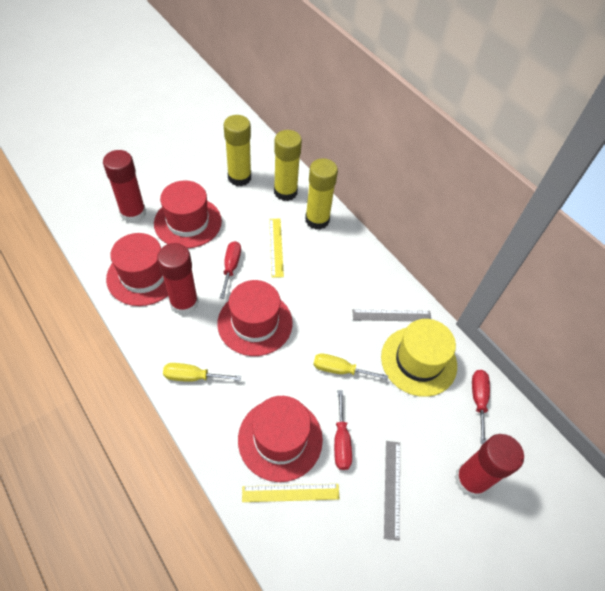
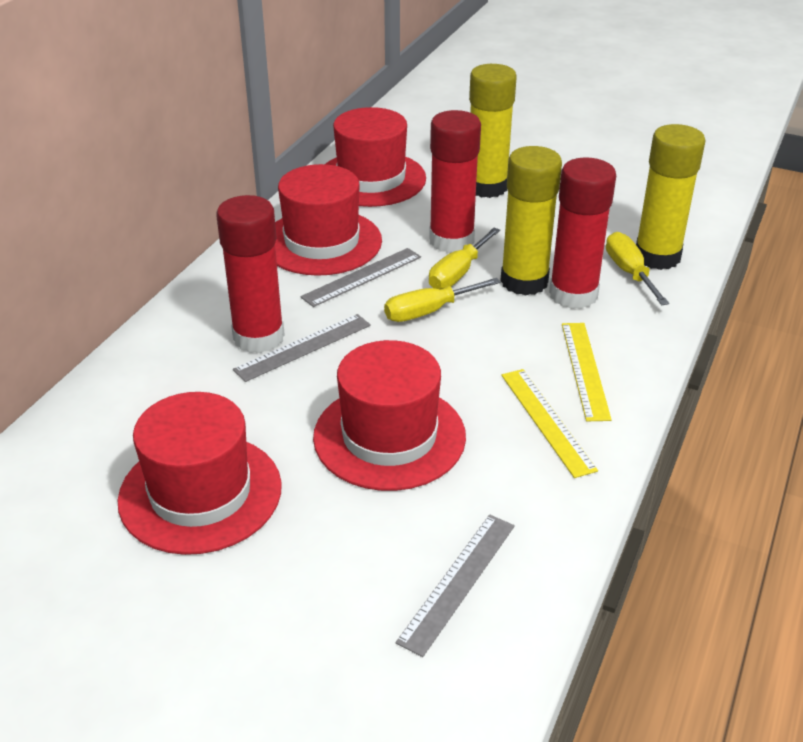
grey ruler: [352,309,431,321] [384,441,400,541] = 2 -> [233,314,371,382] [300,248,421,307] [396,515,515,657] = 3
red screwdriver: [220,241,241,299] [334,390,352,470] [472,370,490,444] = 3 -> none = 0
yellow hat: [381,319,457,397] = 1 -> none = 0
yellow screwdriver: [163,363,241,382] [313,353,388,380] = 2 -> [384,278,501,322] [429,228,500,289] [606,232,669,305] = 3

